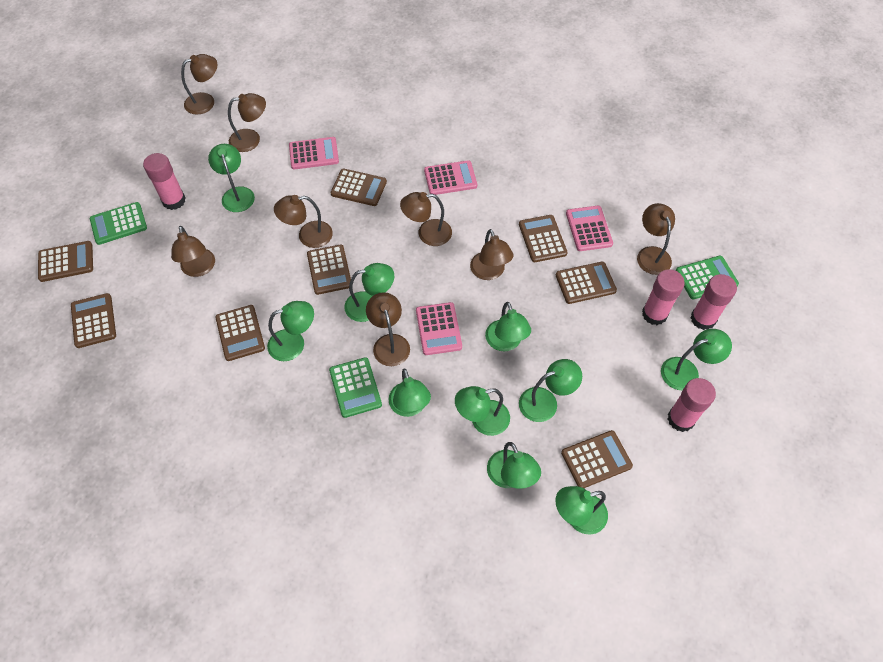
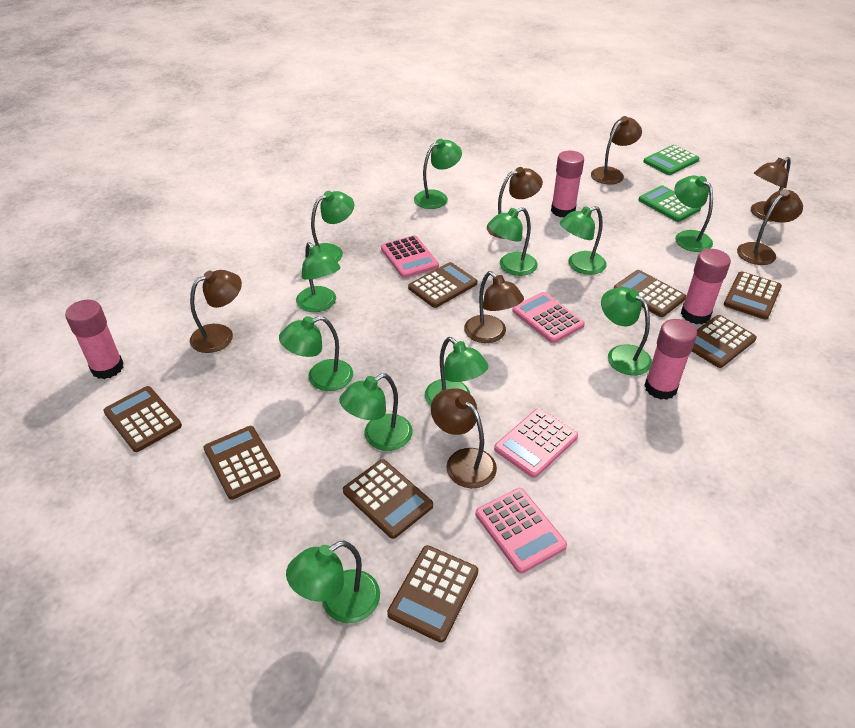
brown lamp: [171,226,215,277] [181,54,217,115] [228,93,266,152] [274,195,333,248] [366,292,410,366] [400,192,452,246] [470,229,513,280] [637,203,675,275] = 8 -> [190,270,242,353] [431,388,497,488] [464,271,524,343] [487,167,543,239] [591,116,642,185] [737,189,803,265] [751,157,791,222] = 7
green calculator: [90,202,147,245] [329,357,382,418] [675,256,739,299] = 3 -> [639,185,701,222] [643,145,699,175] = 2
green lamp: [208,144,255,212] [267,301,314,361] [345,263,394,322] [388,369,431,417] [455,386,510,436] [485,302,531,351] [487,442,541,489] [519,359,582,422] [555,486,608,534] [661,329,732,390] = 10 -> [279,316,353,391] [286,541,380,623] [296,242,341,312] [309,191,354,262] [339,373,412,451] [414,139,462,209] [425,337,488,406] [487,207,538,276] [560,206,607,275] [601,287,652,376] [674,175,713,252] = 11

